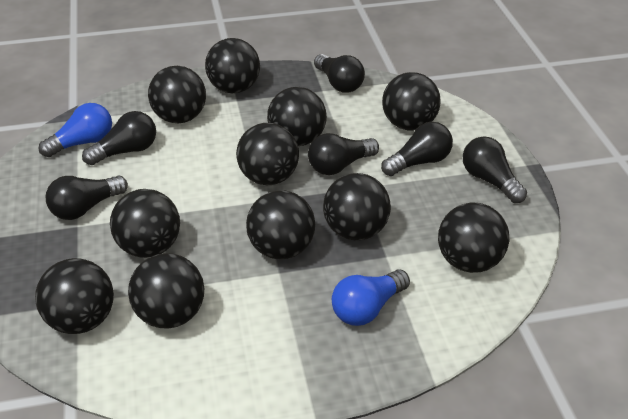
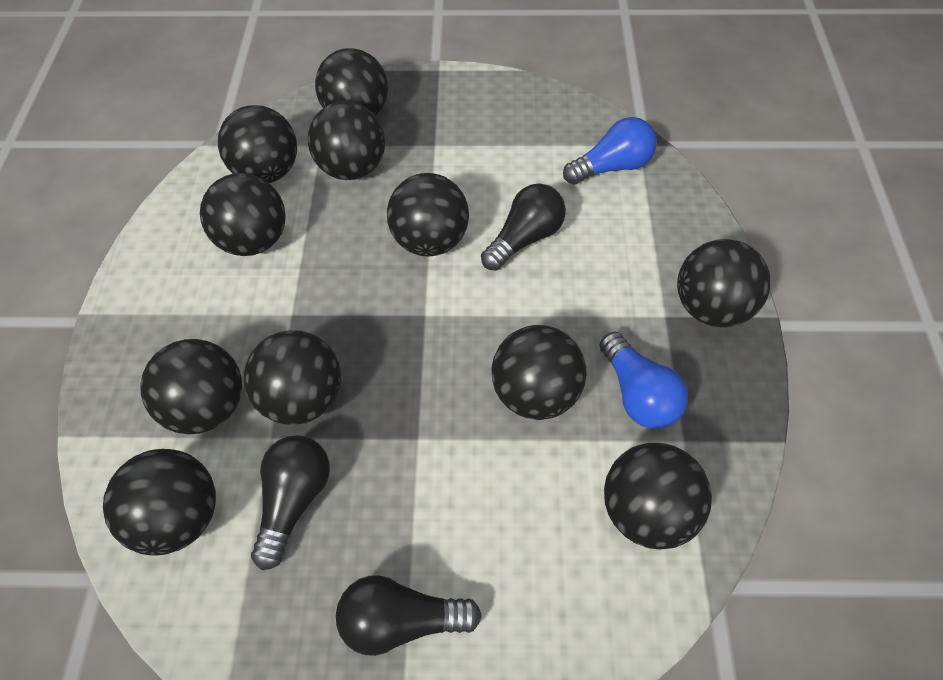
black light bulb: [46,176,128,220] [82,111,156,165] [308,133,379,175] [314,54,365,93] [381,122,453,176] [463,136,527,203] = 6 -> [251,435,330,570] [336,575,482,656] [481,183,566,271] = 3

